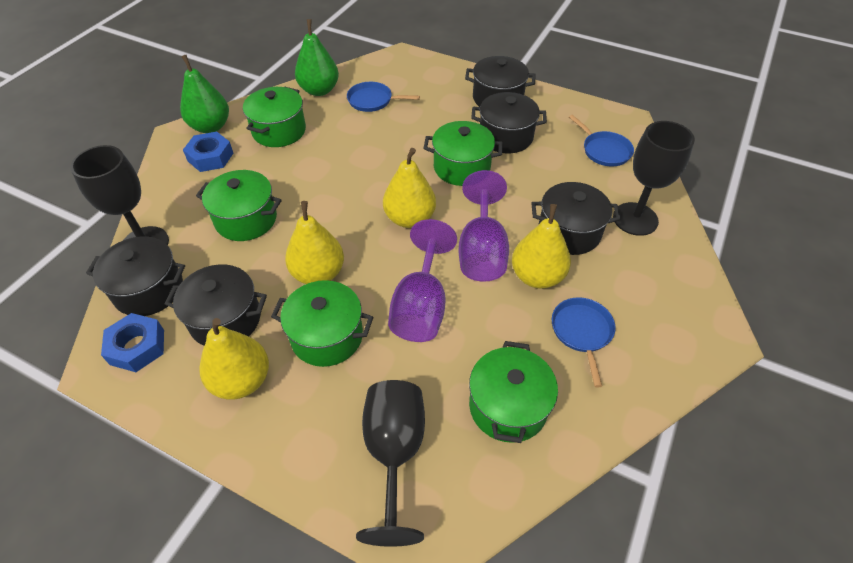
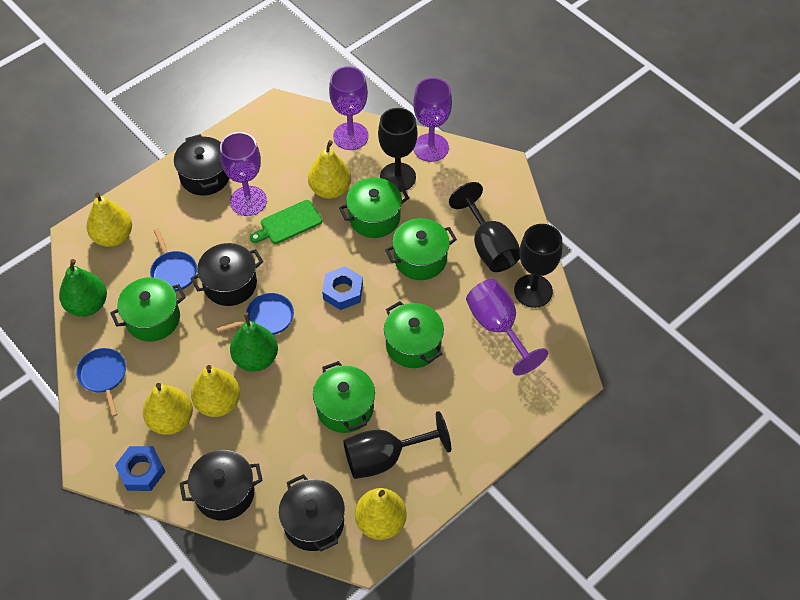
black goblet: [70,145,169,245] [356,380,425,547] [613,121,695,236] = 3 -> [343,411,451,479] [378,108,418,192] [449,182,520,272] [514,224,562,308] = 4
black pot: [86,236,185,316] [165,264,267,346] [465,56,536,107] [471,92,547,153] [531,182,621,255] = 5 -> [174,134,229,196] [179,450,263,521] [190,243,263,306] [279,474,345,551] = 4
green cutting board: none = 0 -> [250,200,322,244] = 1
purple goblet: [388,219,457,342] [459,170,509,282] = 2 -> [220,132,267,216] [329,66,369,150] [413,78,452,162] [466,279,548,376] = 4
yellow pear: [199,318,269,400] [285,201,344,284] [383,148,436,228] [512,204,571,289] = 4 -> [86,193,132,247] [143,383,193,435] [191,365,240,417] [308,140,351,199] [355,488,407,540] = 5

